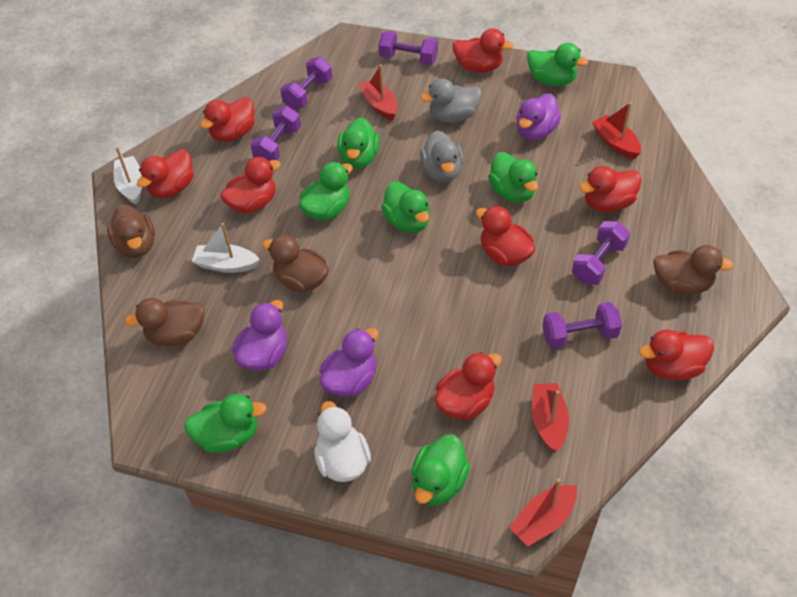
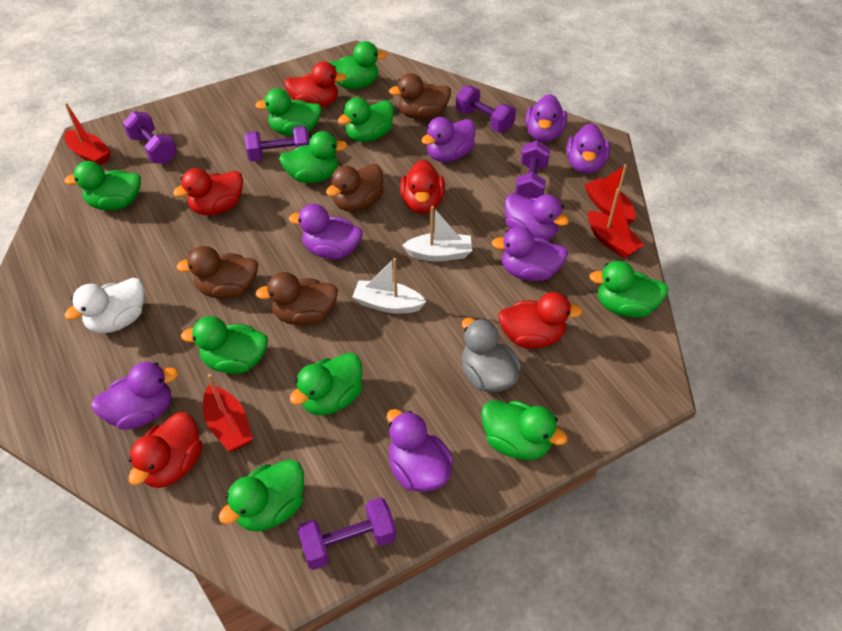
green duck: [184,394,267,453] [299,162,353,220] [337,117,380,169] [381,181,430,233] [411,434,470,506] [488,152,538,203] [527,43,588,86] = 7 -> [64,161,141,210] [181,316,268,374] [219,460,304,532] [255,88,322,136] [279,131,347,183] [290,353,363,416] [328,41,387,89] [338,97,394,142] [481,400,568,460] [589,261,669,318] = 10
grey duck: [420,130,463,182] [421,79,482,123] = 2 -> [462,318,521,393] = 1
purple duck: [232,300,287,371] [320,328,379,397] [516,94,561,141] = 3 -> [91,362,179,430] [289,204,363,259] [387,409,454,492] [421,117,475,162] [492,227,568,281] [505,193,569,240] [525,94,567,142] [567,123,610,174] = 8
red duck: [137,149,194,198] [200,97,255,142] [220,157,281,213] [435,352,502,420] [453,28,513,73] [476,206,536,266] [579,166,642,212] [639,330,714,380] = 8 -> [128,412,202,488] [173,168,243,215] [285,62,347,108] [400,160,445,214] [498,292,583,349] = 5

